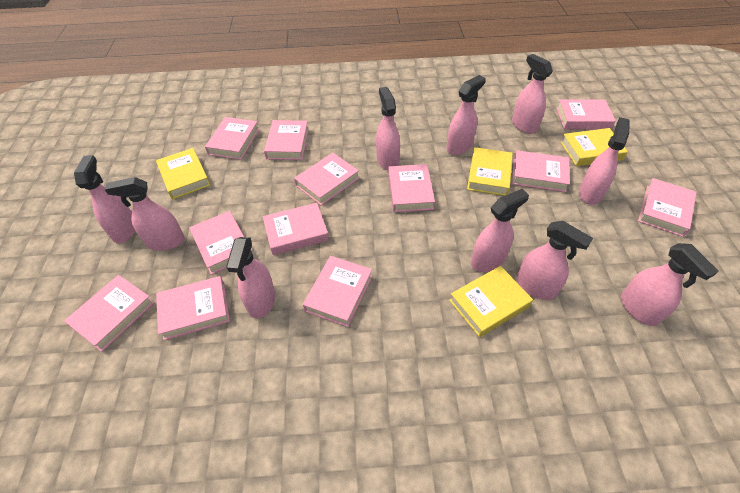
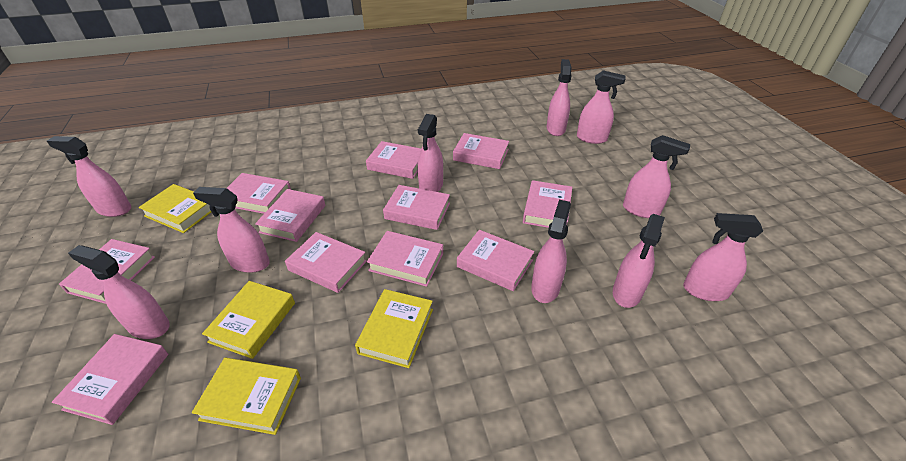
pink book: [64,275,154,352] [156,276,230,340] [189,211,253,275] [205,117,259,160] [263,203,329,255] [264,120,309,160] [294,153,359,205] [303,256,372,327] [388,164,435,212] [512,150,570,192] [556,100,616,129] [638,178,697,237] = 12 -> [52,334,168,425] [59,239,155,304] [227,173,291,214] [255,189,325,242] [285,232,367,293] [366,141,421,179] [367,231,443,287] [383,185,450,230] [453,133,509,169] [457,230,534,291] [523,180,572,228] = 11

